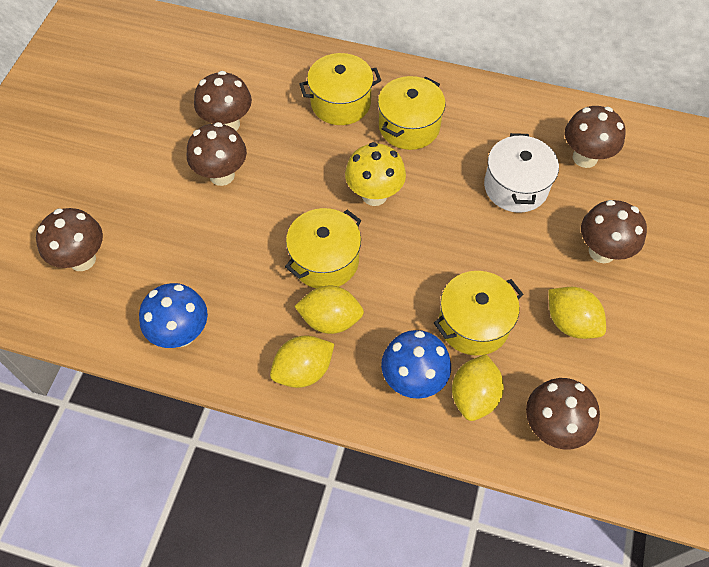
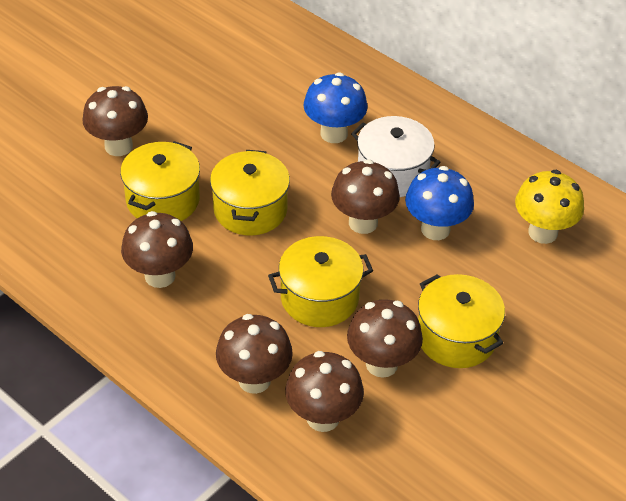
yellow lemon: [270,335,334,388] [294,286,364,334] [452,354,504,421] [549,287,606,339] = 4 -> none = 0

